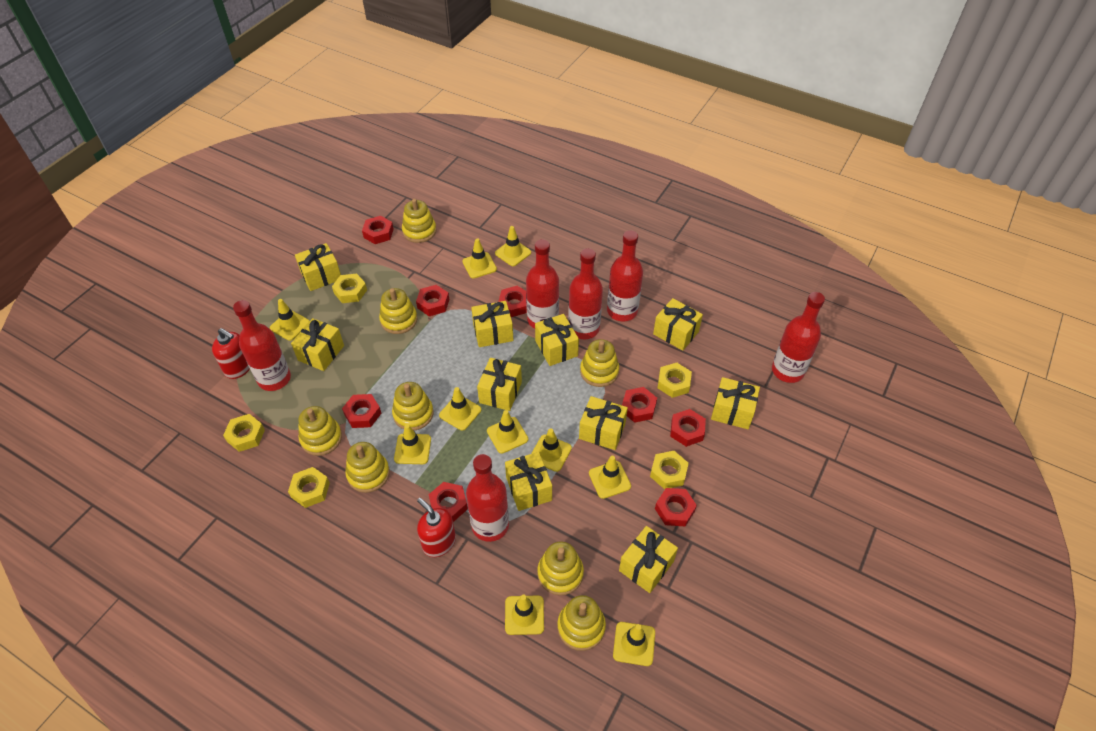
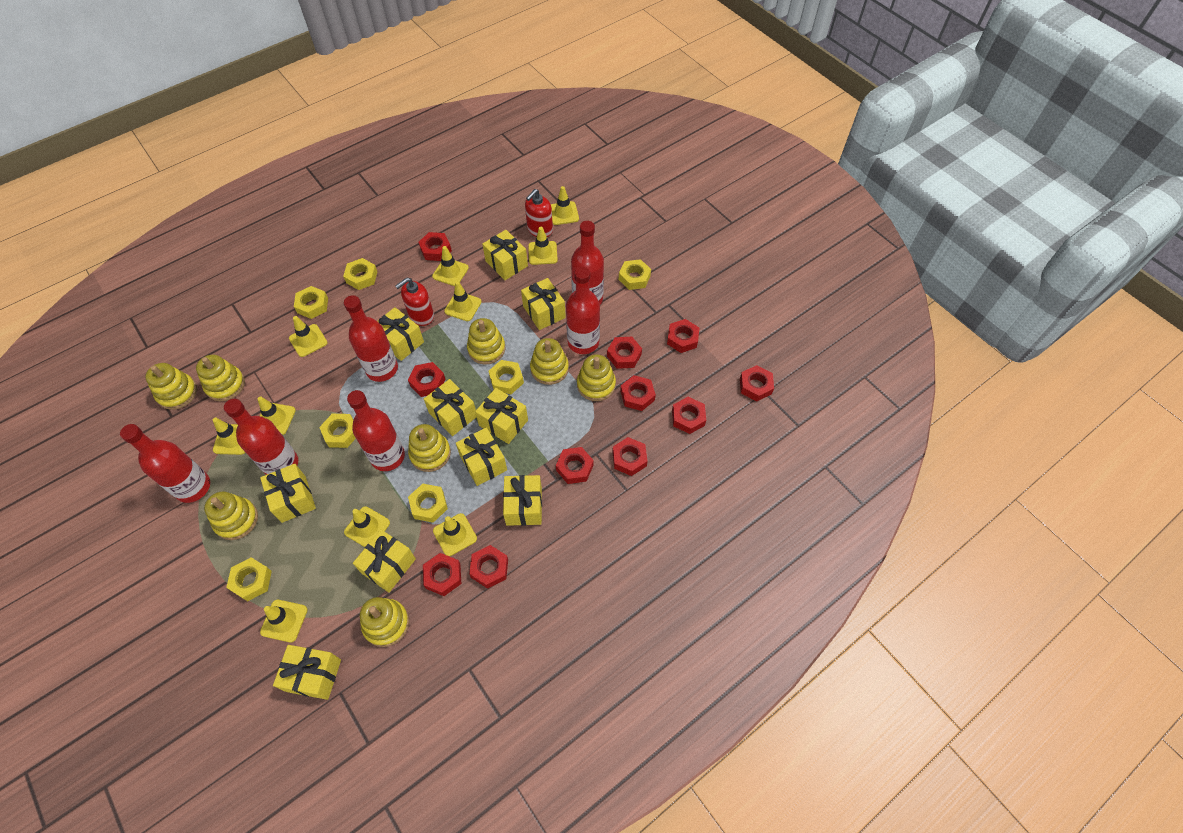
red nut: [342,394,381,428] [362,216,394,244] [416,285,449,316] [428,482,468,522] [498,286,527,317] [622,387,657,423] [655,488,697,527] [670,409,706,447] = 8 -> [408,362,445,397] [418,232,452,261] [423,553,461,596] [469,545,508,589] [556,447,594,484] [607,337,642,369] [612,437,648,476] [620,375,656,411] [667,319,699,353] [672,397,706,434] [740,365,774,401] = 11
yellow nut: [223,414,265,452] [288,467,330,508] [332,273,367,303] [650,451,689,489] [657,363,692,398] = 5 -> [226,557,272,601] [294,286,328,319] [319,414,356,448] [343,258,377,290] [408,484,448,523] [489,360,524,394] [619,259,651,290] = 7

